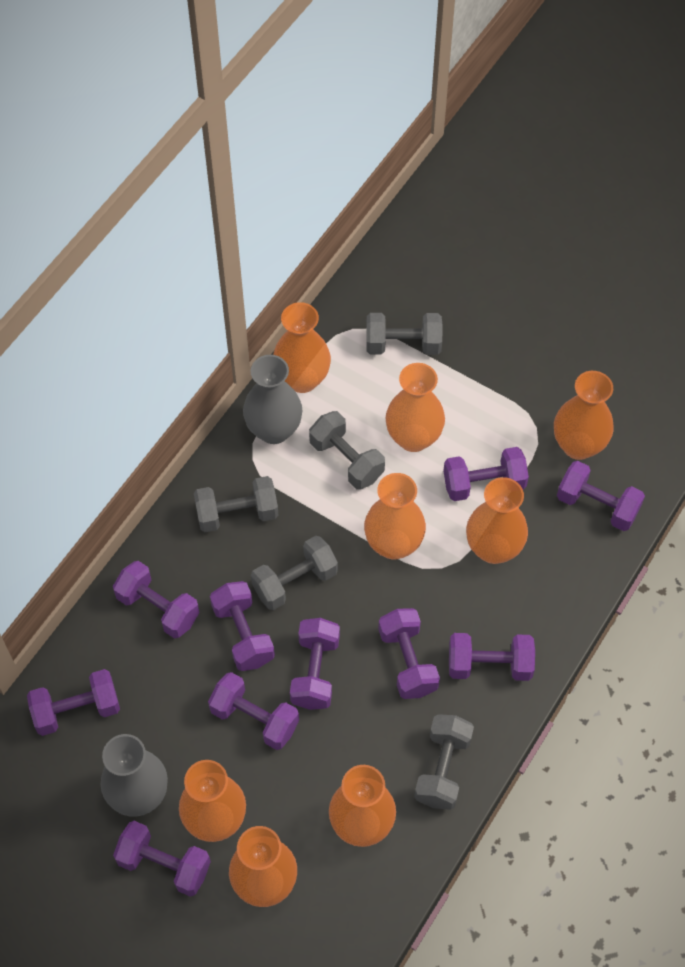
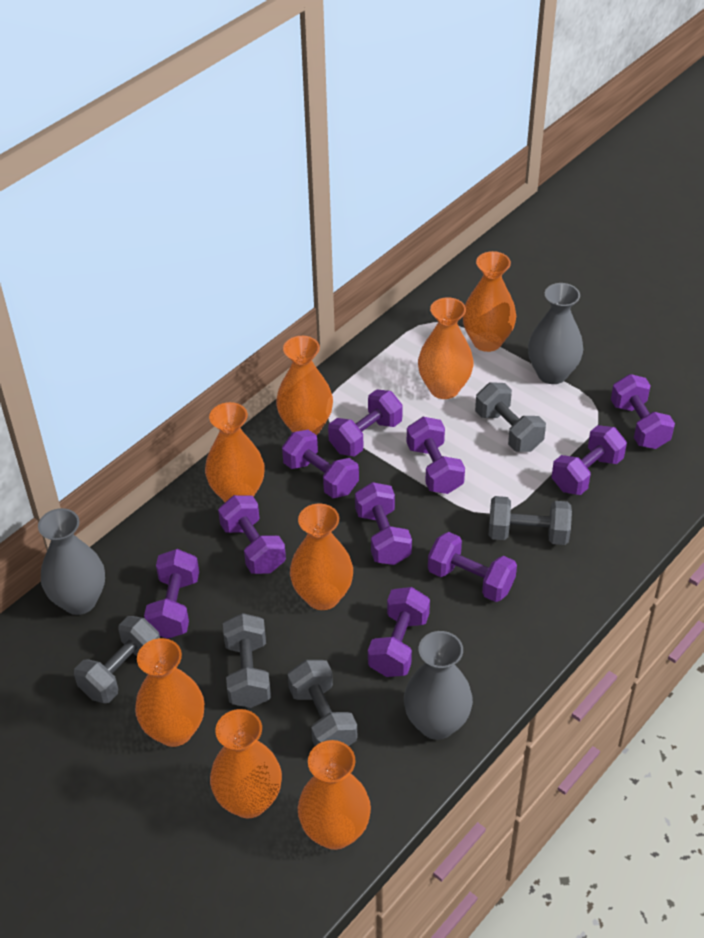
grey vase: [101,734,168,817] [243,355,302,444] = 2 -> [38,508,105,615] [404,631,473,740] [528,283,583,384] = 3

